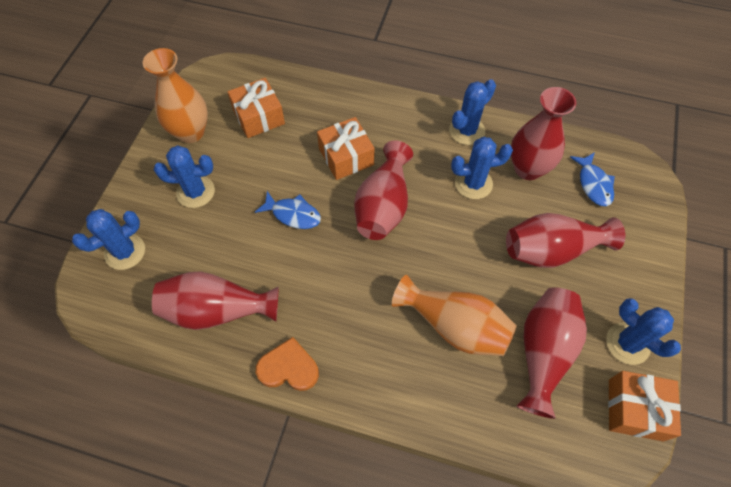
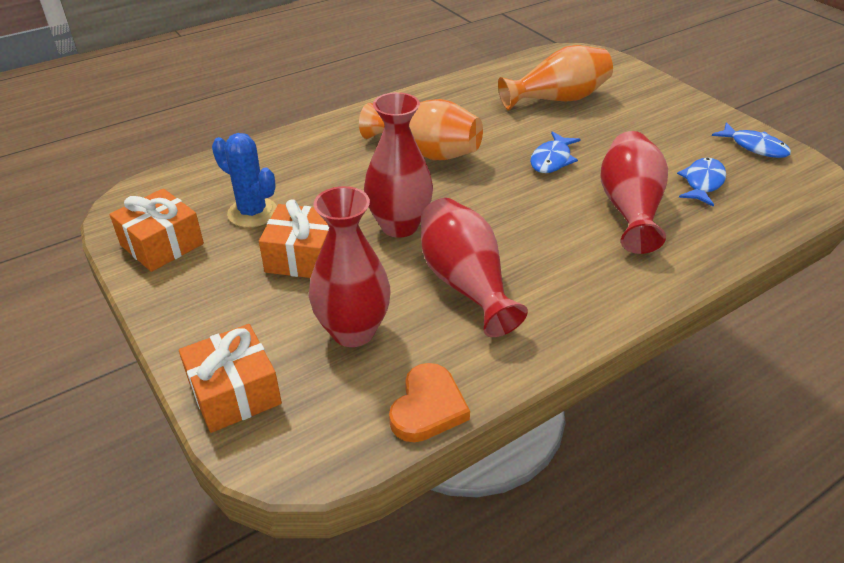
blue cactus: [72,209,145,270] [154,145,215,208] [449,79,496,145] [451,137,513,199] [606,298,681,365] = 5 -> [212,133,277,227] = 1
blue fish: [255,191,321,229] [570,152,615,206] = 2 -> [530,131,581,173] [677,158,726,207] [712,122,791,158] = 3
red vase: [152,271,279,330] [354,140,413,240] [506,213,625,268] [511,87,576,180] [516,287,587,419] = 5 -> [309,186,391,347] [364,92,433,238] [421,198,528,337] [600,131,668,254] = 4

